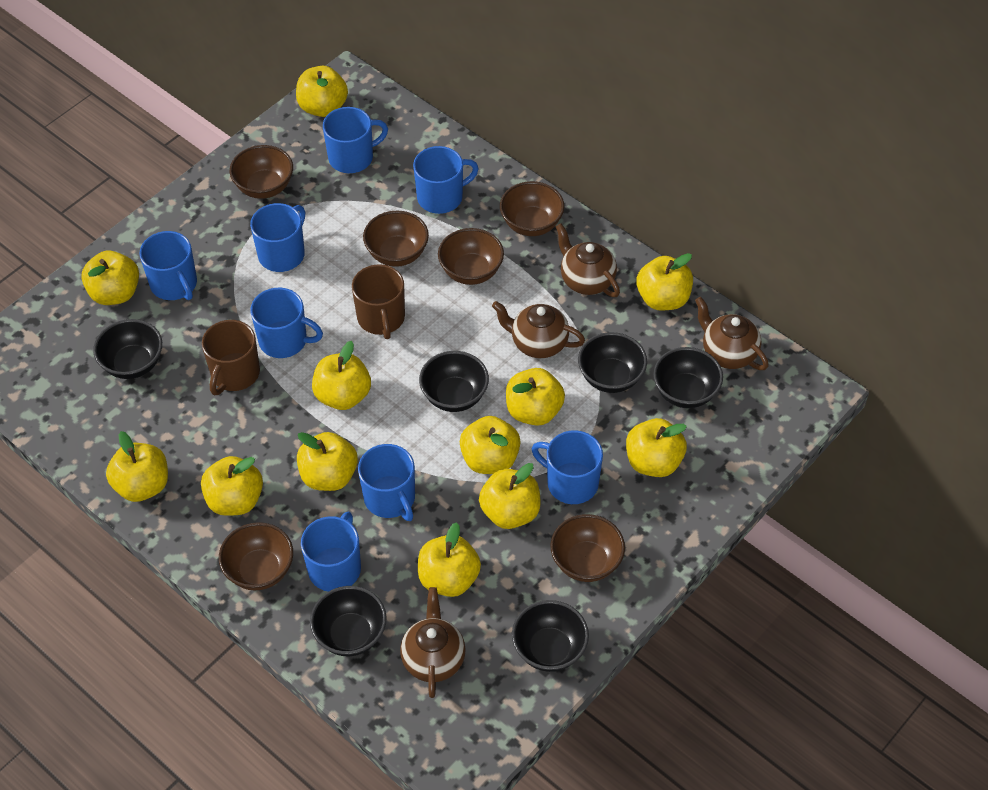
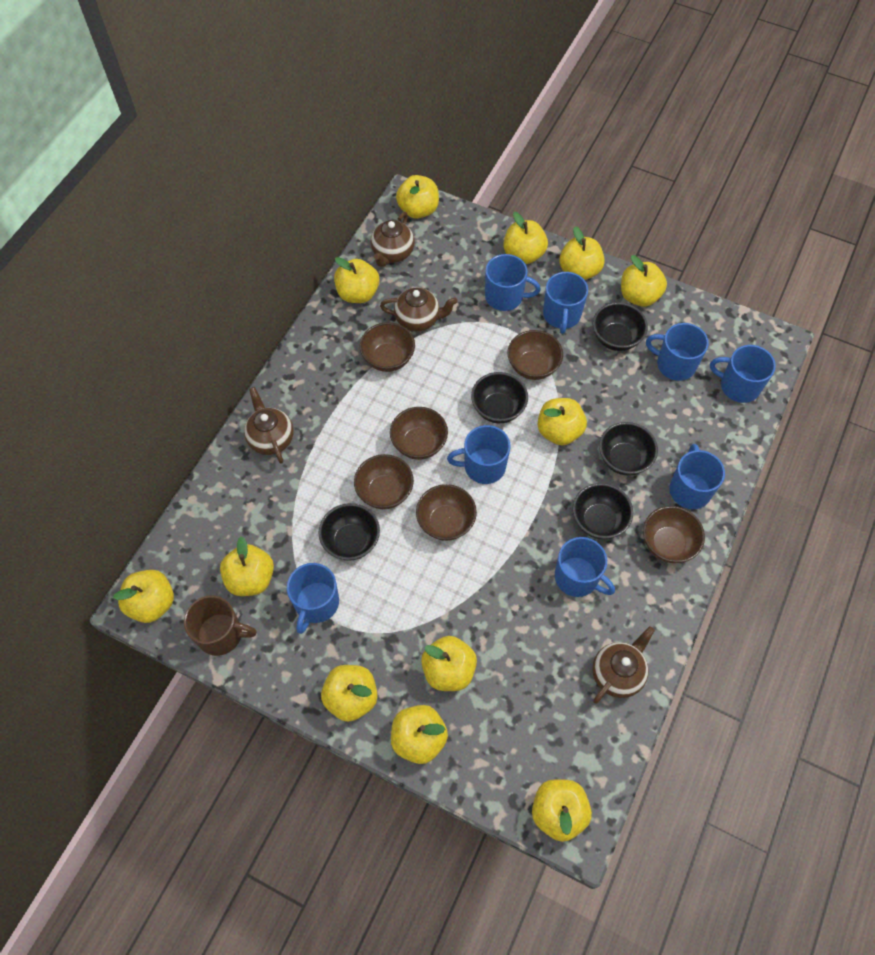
black bowl: [93,319,162,379] [310,586,387,656] [419,351,489,412] [512,600,589,672] [578,332,647,393] [653,347,723,408] = 6 -> [318,503,380,561] [471,372,528,423] [573,483,633,539] [593,302,648,351] [599,422,658,476] = 5
brown mug: [202,320,260,395] [352,264,405,339] = 2 -> [184,595,257,656] = 1

